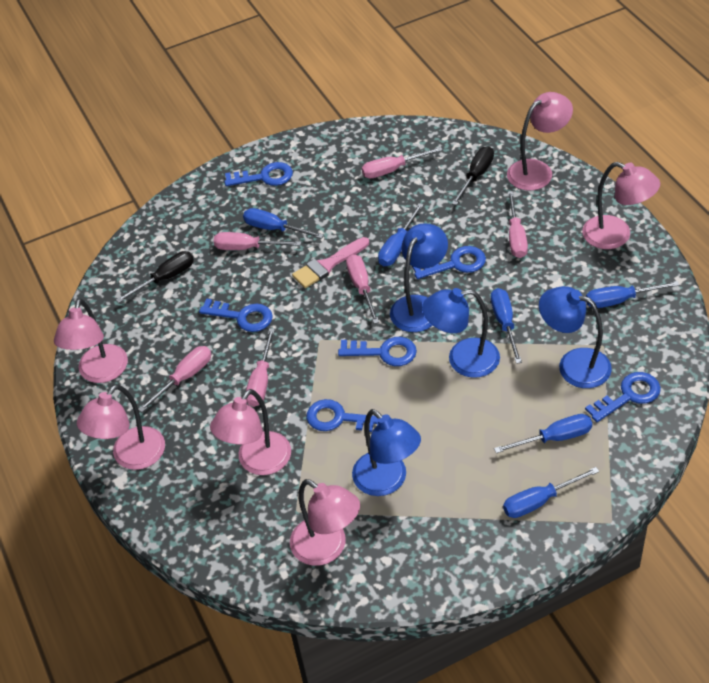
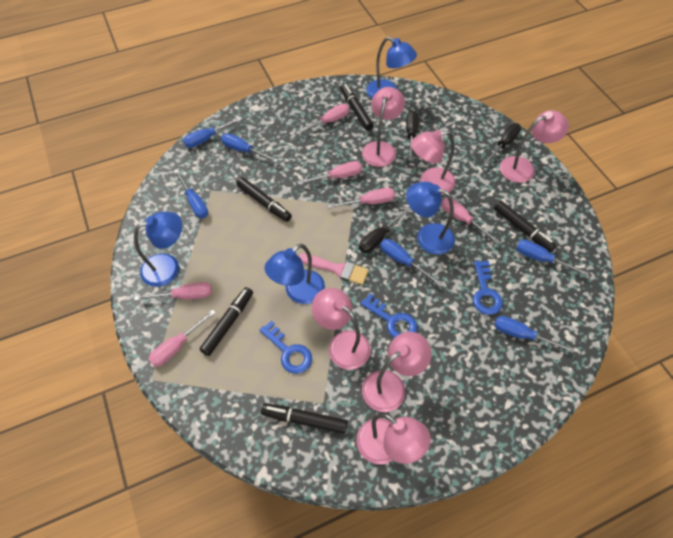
black marker: none = 0 -> [200,287,253,356] [236,177,292,222] [261,404,348,434] [340,84,374,131] [494,201,556,252] = 5
black screwdriver: [116,251,194,303] [452,146,494,205] = 2 -> [359,207,411,253] [406,111,418,161] [484,123,521,165] = 3
blue key: [199,298,273,332] [224,162,293,186] [306,399,378,432] [338,337,417,366] [412,246,486,279] [585,372,661,422] = 6 -> [259,321,312,374] [360,294,417,338] [473,261,503,315] = 3

